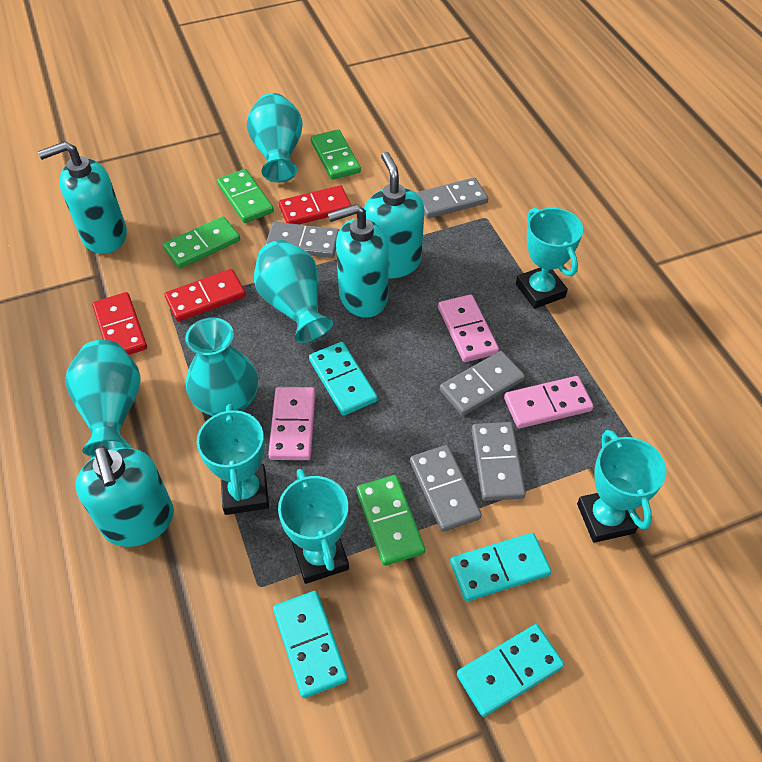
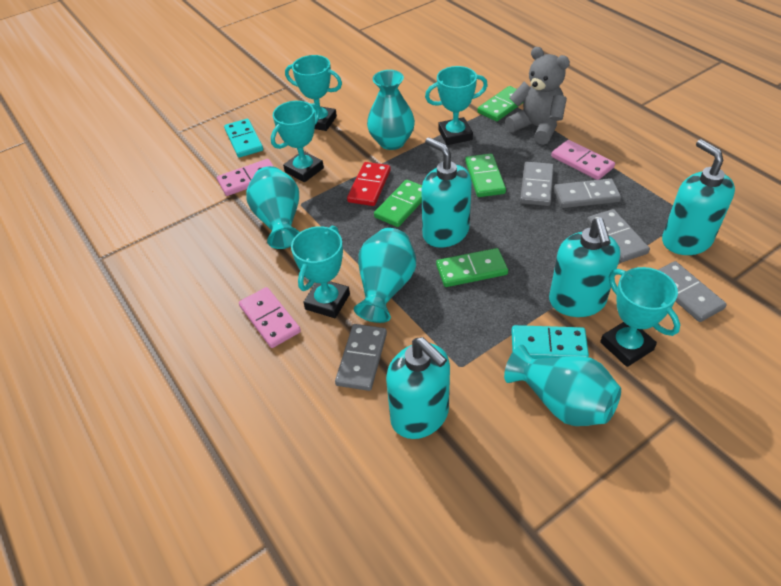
grey teddy bear: none = 0 -> [505,47,570,145] = 1
red domino: [92,292,147,355] [165,269,246,322] [279,185,352,224] = 3 -> [347,162,391,206] = 1
turquoise domino: [273,591,348,699] [309,342,377,416] [450,533,551,601] [457,624,564,717] = 4 -> [224,119,263,158] [511,325,589,359] = 2
turquoise trophy: [196,404,269,515] [278,469,349,584] [516,208,583,309] [577,430,667,543] = 4 -> [271,101,324,182] [285,55,342,131] [291,226,350,318] [425,66,488,145] [600,267,680,367] = 5

